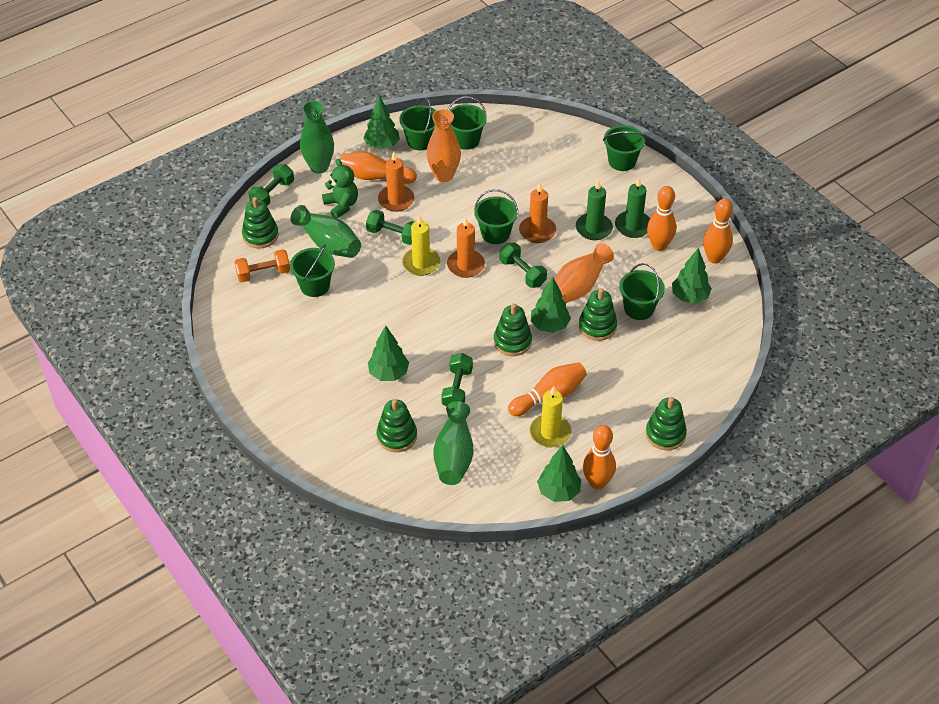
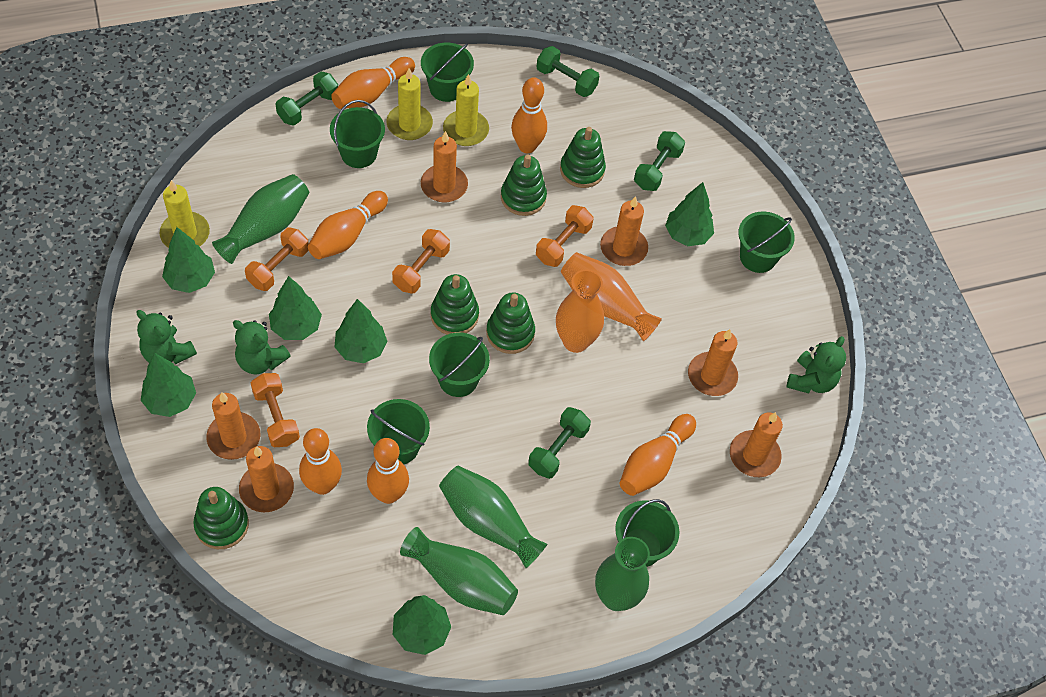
green candle: [576,179,613,240] [615,178,650,238] = 2 -> none = 0
green teddy bear: [322,159,358,219] = 1 -> [137,310,197,365] [233,320,291,375] [787,336,846,393] = 3
green tree: [363,96,400,150] [368,325,409,381] [531,277,571,333] [537,445,581,502] [672,248,712,304] = 5 -> [141,353,196,417] [162,227,215,293] [269,276,322,340] [334,299,387,363] [393,595,451,655] [665,182,714,246] = 6
green vase: [291,205,361,258] [300,101,334,173] [433,401,473,485] = 3 -> [212,174,309,264] [400,527,518,615] [439,466,547,568] [595,537,650,611] = 4
orange bowling pin: [340,152,417,184] [508,363,587,416] [583,425,616,489] [647,186,676,251] [703,199,733,264] = 5 -> [299,428,342,495] [308,191,388,259] [331,57,415,109] [367,438,409,504] [511,77,547,153] [620,414,696,496] = 6
orange candle: [378,151,415,212] [447,217,485,278] [519,183,556,243] = 3 -> [206,392,261,460] [239,446,294,512] [421,131,468,202] [600,196,648,266] [688,329,738,396] [730,412,783,477] = 6
orange dumbbell: [234,250,290,282] = 1 -> [245,228,309,291] [251,373,300,447] [392,229,450,294] [536,205,594,267] = 4
yellow candle: [402,215,440,276] [530,386,572,447] = 2 -> [160,180,210,248] [386,68,433,140] [443,74,489,146] = 3

